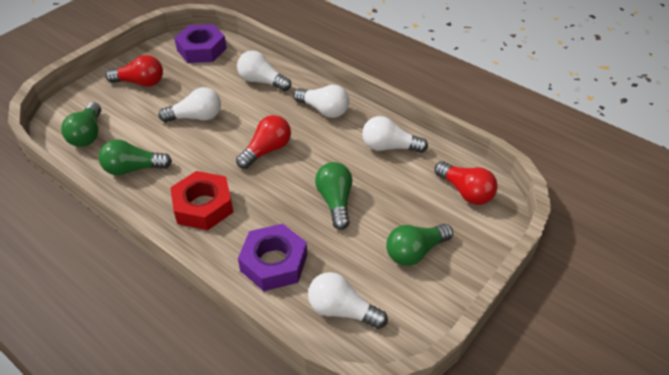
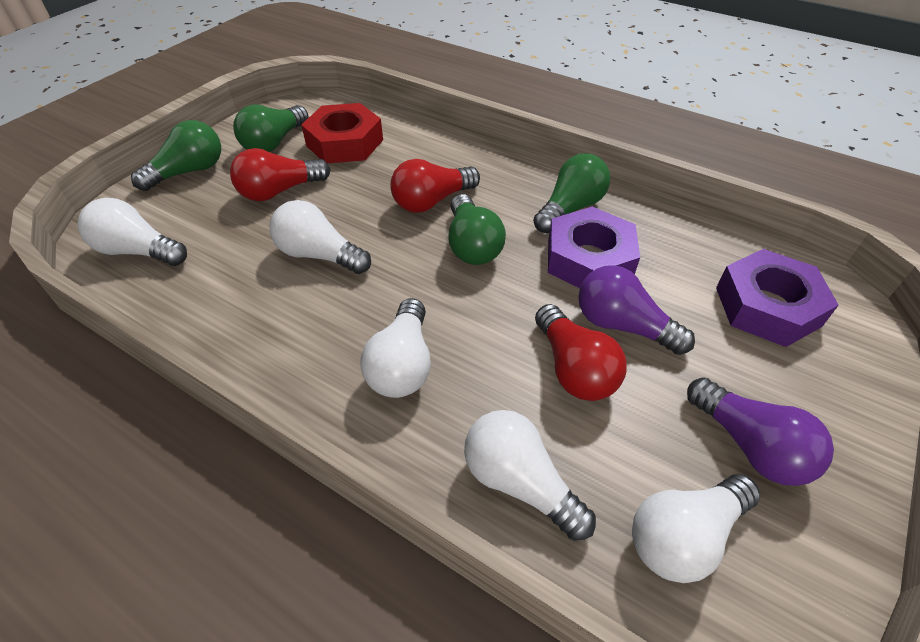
purple light bulb: none = 0 -> [578,265,695,355] [687,378,834,486] = 2

